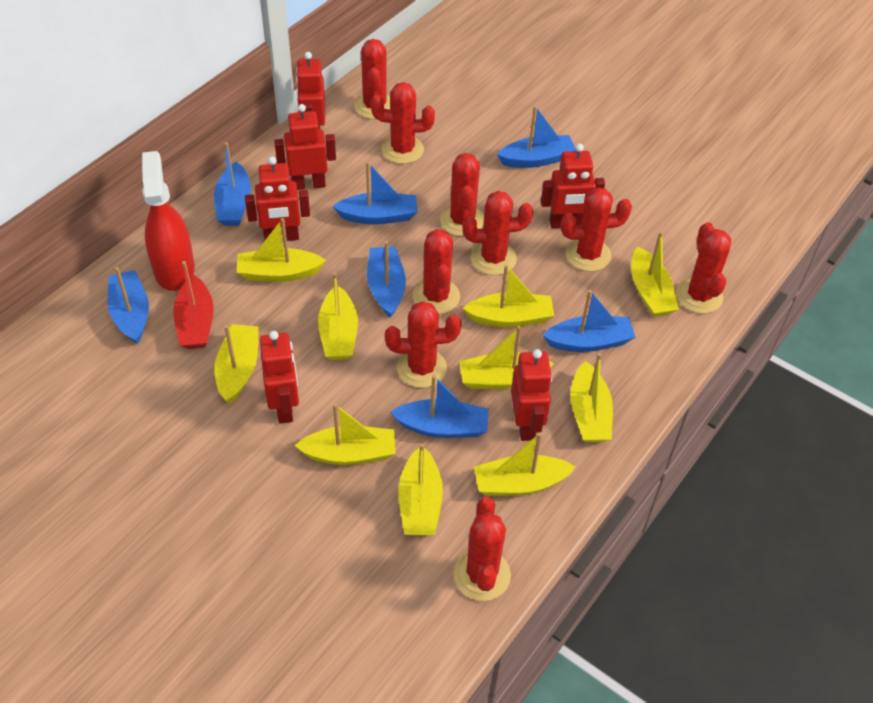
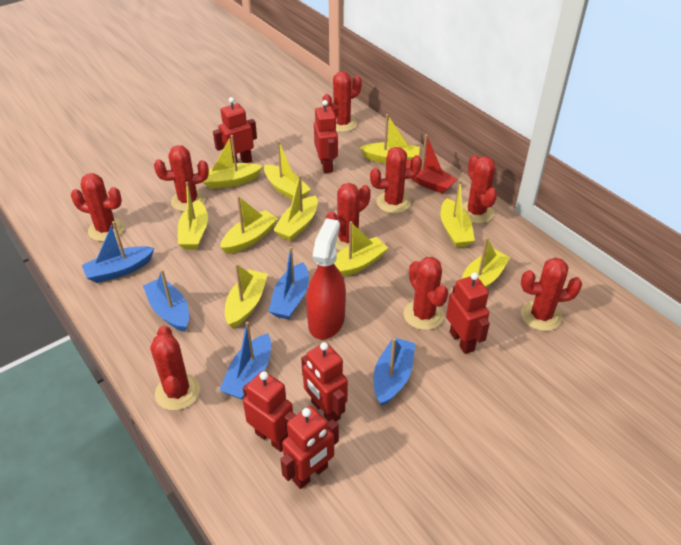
blue boat: [108,267,149,344] [214,142,251,226] [332,162,417,224] [367,241,406,318] [390,375,489,438] [497,106,576,168] [542,290,635,352] = 7 -> [82,221,154,283] [143,269,189,332] [219,322,271,400] [268,246,309,320] [374,337,415,406] = 5

